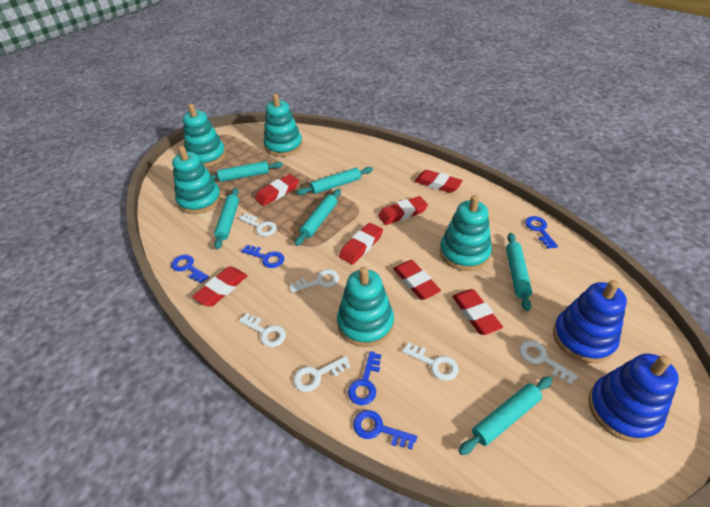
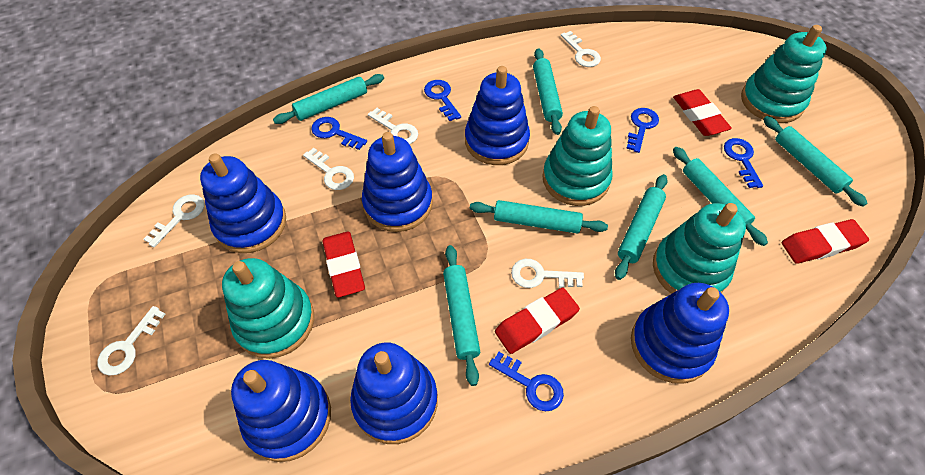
blue stacking toy: [553,280,627,363] [588,354,679,442] = 2 -> [200,153,286,253] [231,360,331,462] [350,342,438,444] [362,132,433,232] [465,66,530,165] [631,283,729,384] = 6
red eraser: [192,267,248,306] [255,174,299,206] [339,223,383,265] [378,196,428,225] [393,260,441,300] [415,170,463,193] [452,289,503,335] = 7 -> [322,231,365,298] [495,287,580,354] [673,89,732,136] [782,219,869,264] = 4
turquoise rolling pin: [211,161,283,182] [214,188,239,249] [295,189,341,246] [297,167,373,195] [459,376,552,455] [506,233,532,311] = 6 -> [273,74,384,124] [443,245,480,386] [470,200,608,234] [533,48,563,135] [615,174,668,280] [673,147,768,246] [763,116,867,207] = 7
turquoise stacking toy: [172,146,221,214] [183,104,226,167] [264,94,303,157] [337,267,394,347] [440,195,492,271] = 5 -> [222,258,314,359] [542,106,613,206] [653,203,746,294] [741,25,827,123] = 4

